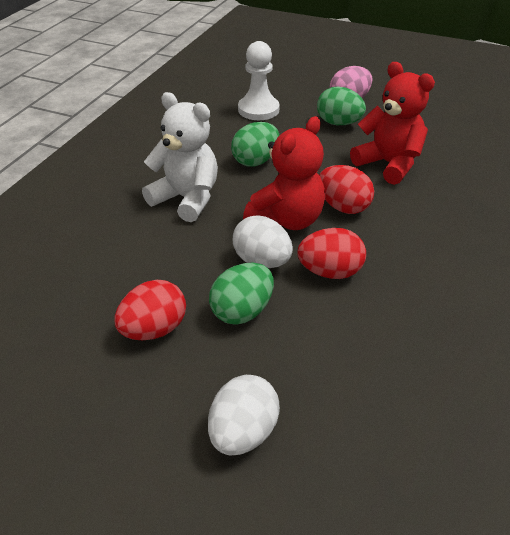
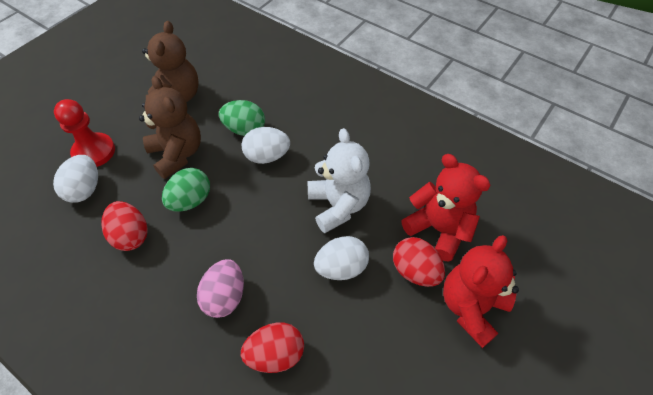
brown teddy bear: none = 0 -> [139,76,201,179] [142,21,199,102] = 2
green egg: [209,263,274,325] [231,122,279,167] [317,87,366,125] = 3 -> [162,168,210,212] [219,100,265,136] = 2
red pawn: none = 0 -> [54,99,115,167] = 1
white egg: [208,375,280,456] [233,215,293,268] = 2 -> [53,155,98,203] [242,127,290,164] [314,236,369,280] = 3
white pawn: [238,41,280,120] = 1 -> none = 0

